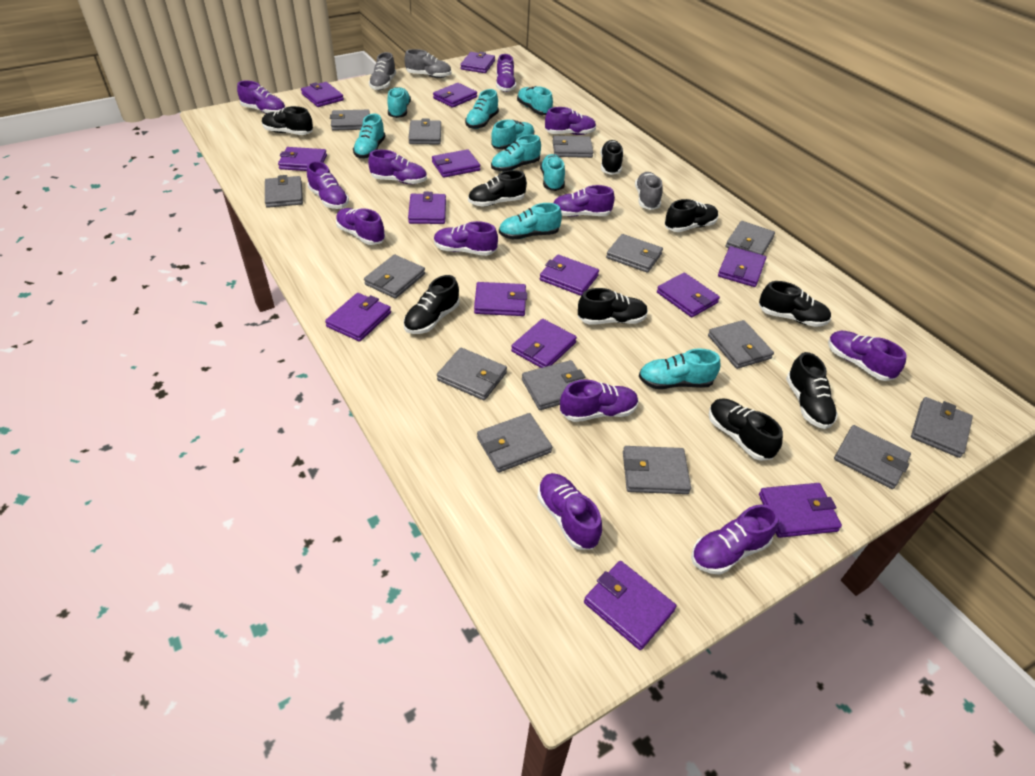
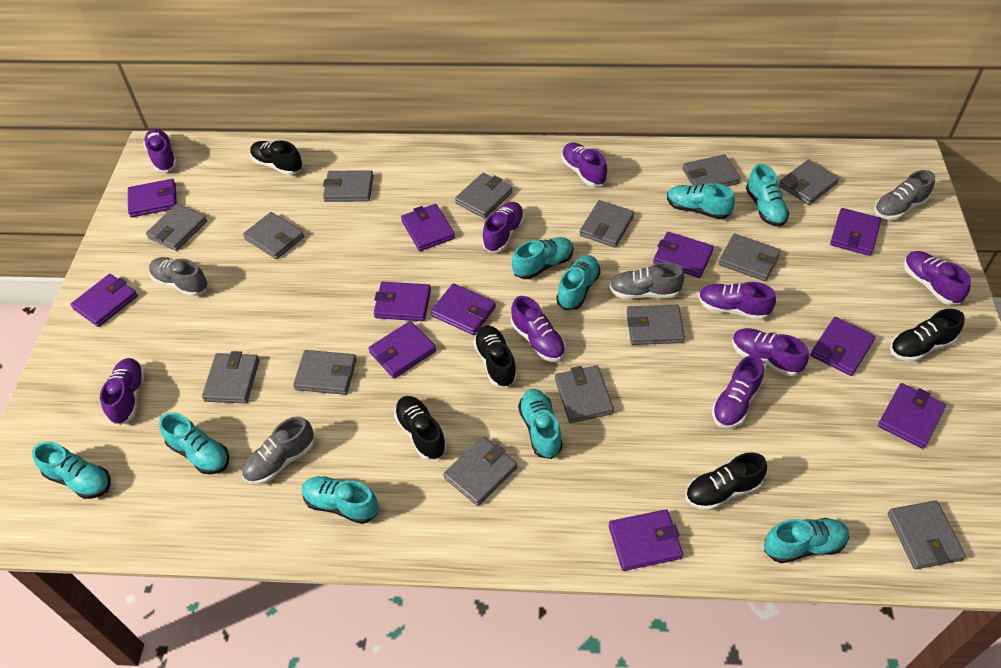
black shoe: [262,106,313,135] [404,275,459,334] [468,170,527,207] [578,288,648,325] [600,140,623,175] [665,199,719,232] [709,399,783,461] [759,281,831,327] [786,352,838,429] = 9 -> [250,141,303,175] [394,396,447,460] [473,325,517,388] [685,452,767,511] [890,309,965,362] = 5
grey shoe: [369,52,396,90] [405,49,451,78] [635,172,662,210] = 3 -> [149,257,208,297] [242,416,314,485] [609,262,684,299] [874,170,935,220] = 4
purple shoe: [237,80,285,114] [307,161,349,209] [336,208,385,245] [368,150,427,184] [434,221,498,256] [496,54,516,92] [537,473,602,550] [545,107,596,135] [554,185,615,217] [560,380,639,422] [691,504,779,575] [828,331,907,381] = 12 -> [100,358,145,425] [143,129,177,172] [482,202,524,253] [511,296,566,362] [562,143,607,187] [698,282,776,320] [712,355,764,428] [732,328,809,376] [904,251,971,305] = 9
purple wallet: [278,147,327,171] [301,82,344,107] [325,293,391,342] [408,192,446,224] [432,149,480,178] [433,83,477,108] [460,52,495,73] [474,282,527,316] [511,319,577,368] [540,255,599,296] [584,561,676,650] [657,272,720,317] [718,246,766,287] [759,483,842,538] = 14 -> [70,274,138,327] [128,179,177,217] [368,321,436,378] [373,282,431,321] [401,204,455,251] [431,283,496,335] [609,509,683,571] [653,232,714,278] [810,317,875,376] [830,208,881,256] [878,383,946,449] = 11

